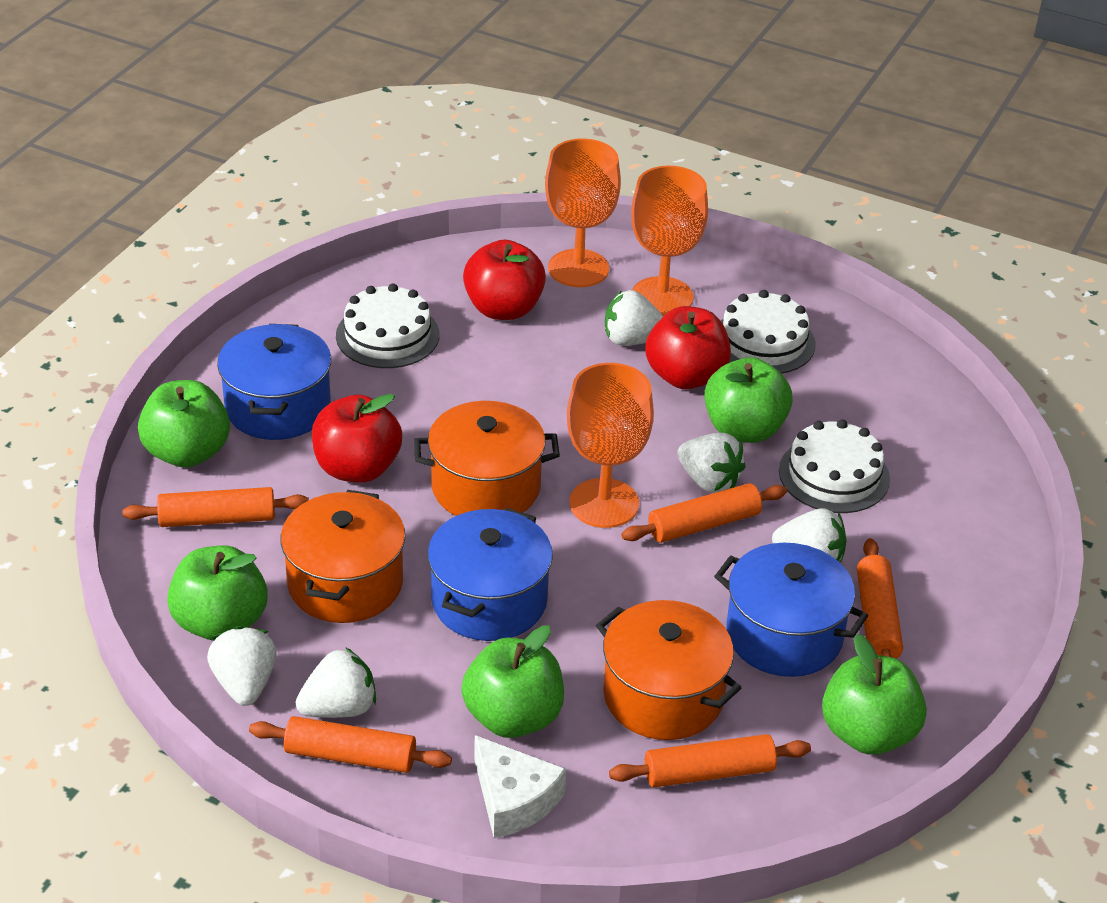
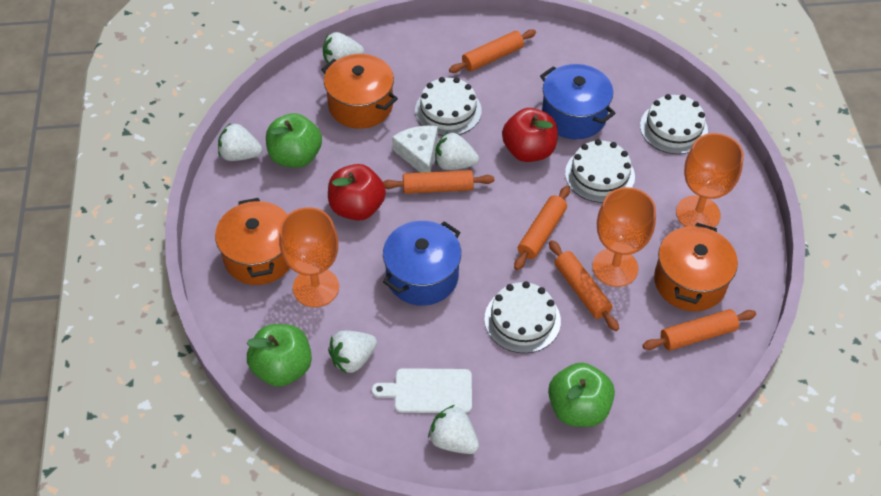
blue pot: [217,324,331,440] [428,508,553,641] [714,543,868,677] = 3 -> [383,221,461,306] [540,64,616,139] = 2
green apple: [138,380,230,468] [167,545,268,641] [461,625,564,738] [704,357,793,443] [822,634,927,755] = 5 -> [247,324,312,387] [266,113,322,168] [548,362,615,427] = 3
red apple: [312,394,402,483] [463,240,546,320] [645,306,731,389] = 3 -> [328,164,386,221] [502,108,558,162] = 2
white cake: [336,283,439,368] [721,290,815,374] [779,419,890,513] = 3 -> [415,77,482,136] [484,281,561,353] [565,139,635,203] [640,94,708,154] = 4
white cutting board: none = 0 -> [372,368,472,413] = 1

